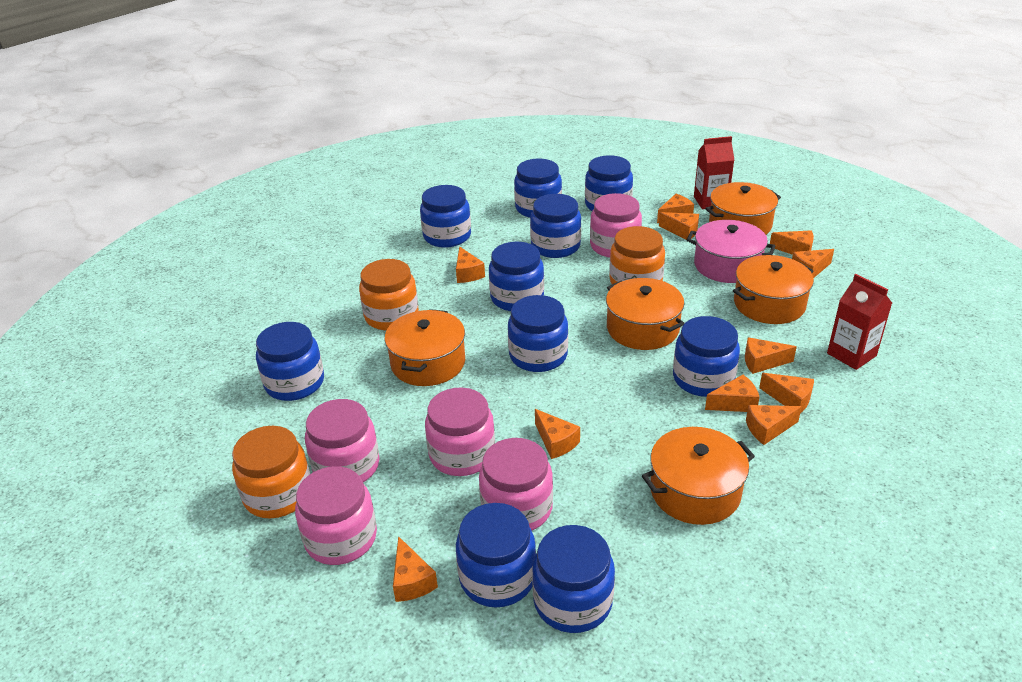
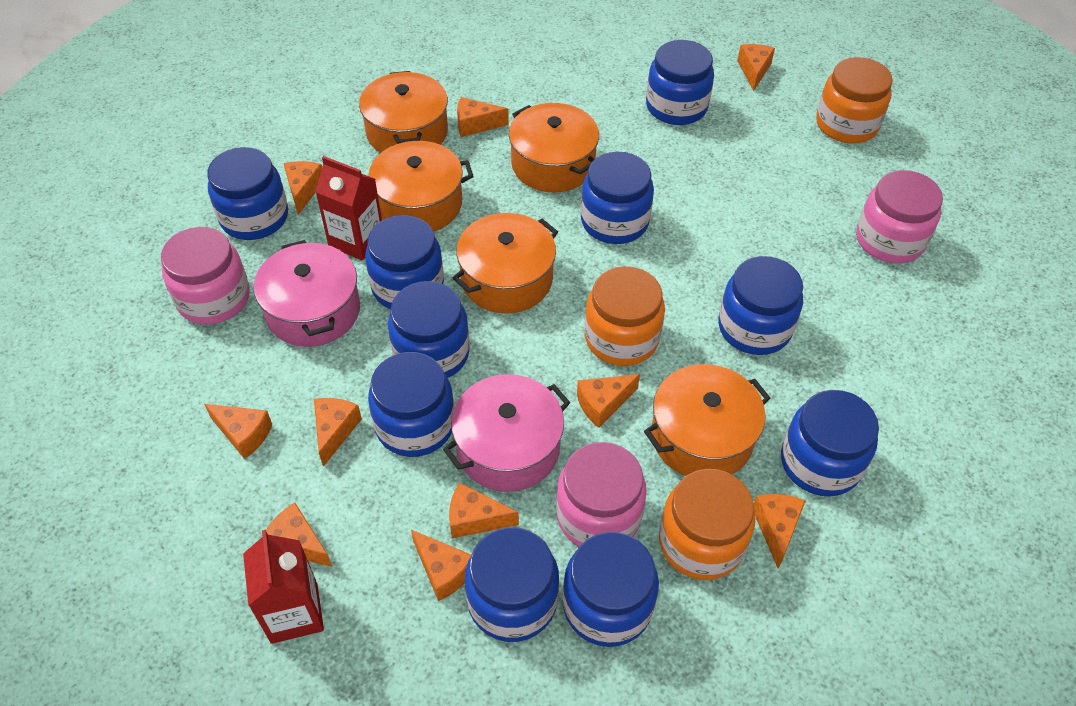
orange cheese: [393,536,438,602] [456,247,485,283] [535,409,580,459] [657,194,694,223] [659,212,699,240] [705,375,759,412] [745,337,797,374] [746,405,802,445] [759,373,814,413] [770,230,814,255] [792,249,834,278] = 11 -> [204,404,273,459] [266,503,332,567] [284,161,322,215] [314,398,362,467] [411,530,471,601] [449,483,519,538] [457,97,509,137] [577,374,640,428] [737,44,775,91] [754,494,806,568] = 10
pink jar: [295,466,377,565] [305,399,380,482] [425,387,495,476] [479,438,553,531] [590,193,642,258] = 5 -> [161,227,250,325] [556,442,647,547] [856,170,943,264] = 3
pink pot: [687,220,775,283] = 1 -> [253,240,360,347] [443,374,570,492] = 2

